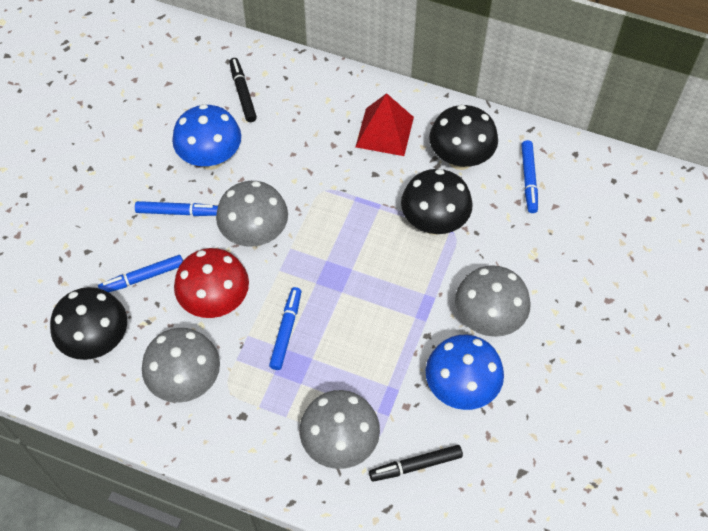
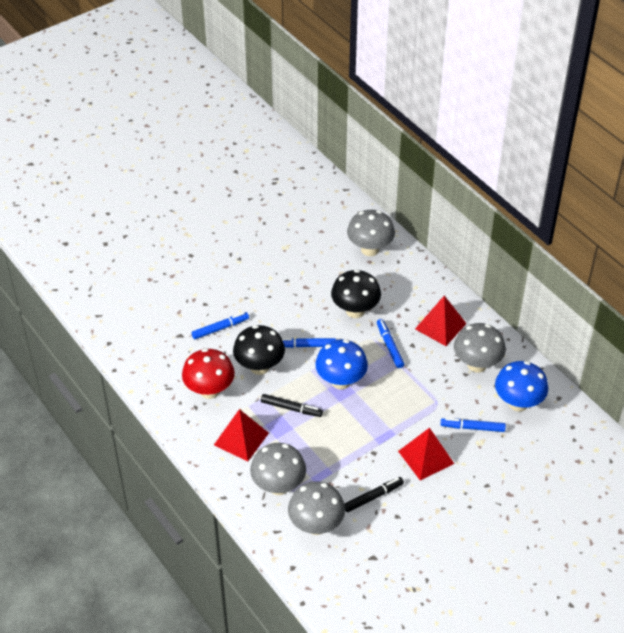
black mushroom: [50,287,127,360] [401,169,473,235] [429,105,498,170] = 3 -> [233,325,285,375] [331,269,381,318] = 2
red pyramid: [356,93,414,156] = 1 -> [214,409,269,462] [398,428,454,481] [415,296,467,346] = 3

